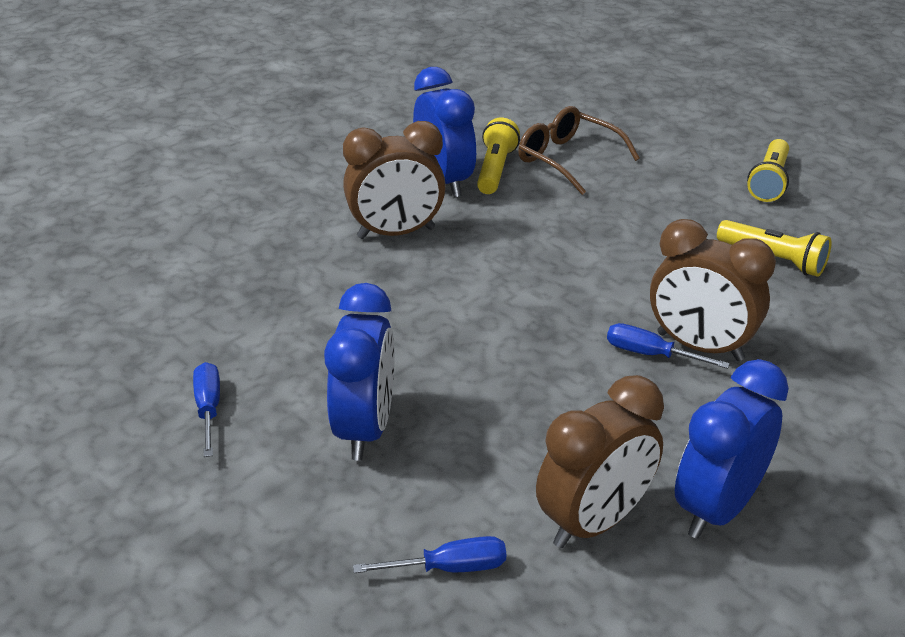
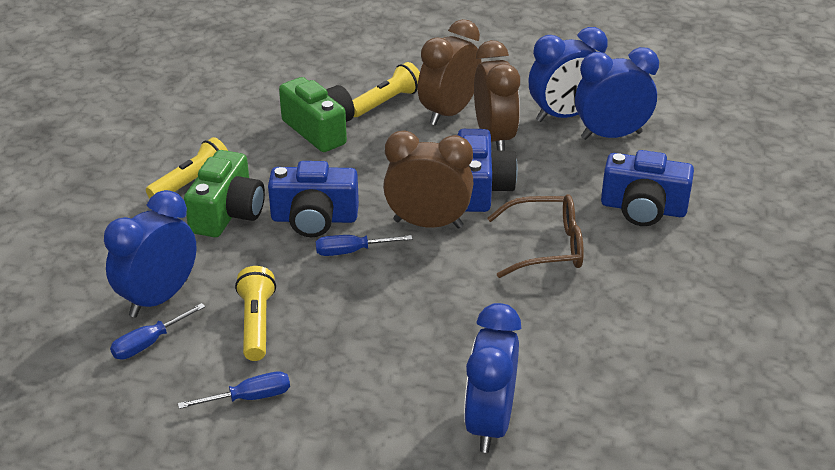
blue camera: none = 0 -> [268,161,359,237] [458,129,518,212] [601,150,694,226] = 3
blue clock: [324,283,395,460] [413,67,477,197] [675,359,789,539] = 3 -> [104,190,197,318] [464,303,521,453] [528,27,607,122] [575,47,659,140] = 4
green camera: none = 0 -> [184,150,265,237] [279,77,355,152] = 2

